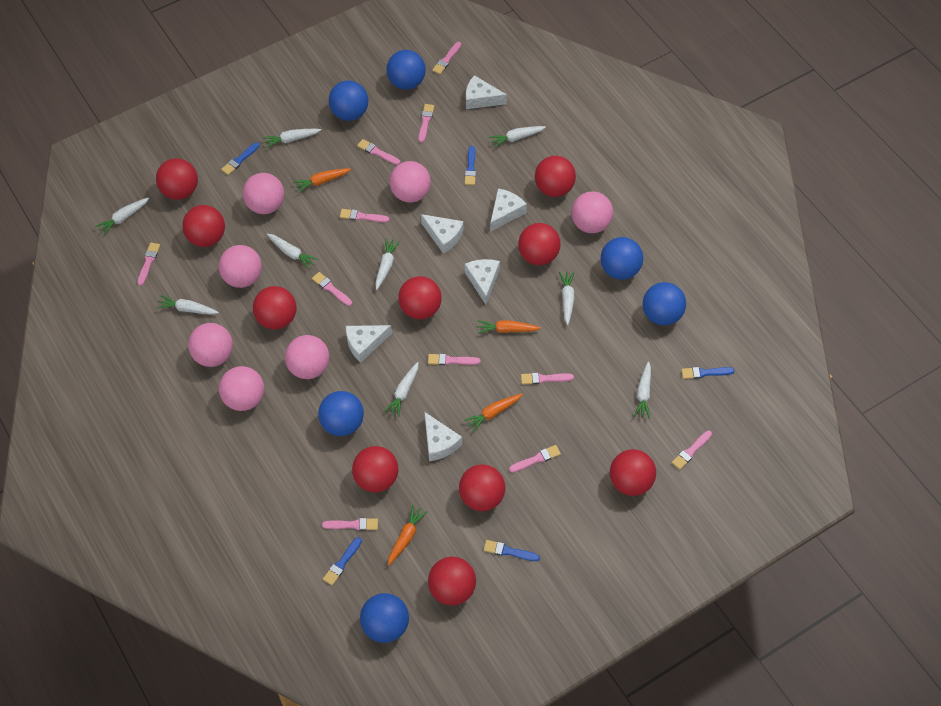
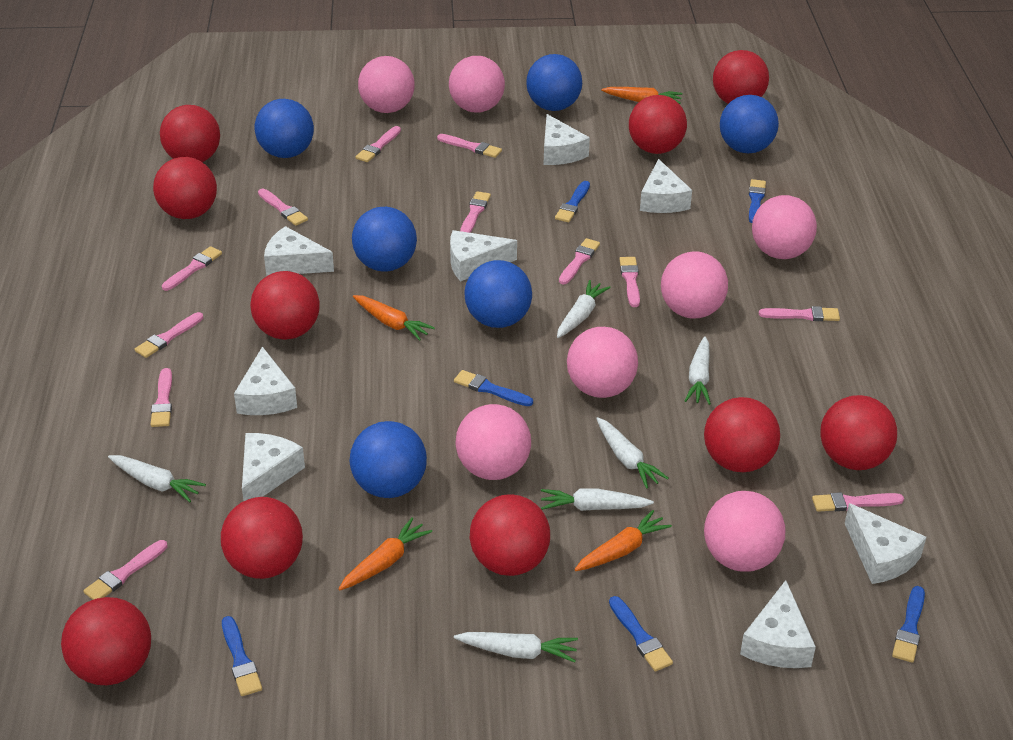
blue brush: [221,142,260,175] [323,537,362,585] [465,146,476,185] [484,540,540,561] [681,367,734,379] = 5 -> [222,616,262,696] [454,370,533,406] [555,181,590,222] [609,596,673,672] [749,179,766,223] [892,586,925,663] = 6
pink brush: [137,243,160,286] [312,272,352,306] [322,518,378,531] [340,209,389,222] [357,139,400,165] [419,104,434,143] [428,354,481,365] [432,42,461,74] [509,445,561,473] [521,372,574,384] [672,430,712,470] = 11 -> [83,540,167,600] [135,312,203,358] [150,368,172,427] [162,246,222,291] [258,189,308,226] [356,126,401,162] [437,134,502,158] [460,191,491,233] [559,238,600,284] [619,257,640,307] [759,306,840,321] [812,492,904,512] = 12
white carrot: [95,197,149,235] [156,295,219,315] [263,129,321,148] [267,234,318,269] [375,238,400,290] [384,362,419,417] [489,126,546,148] [559,272,575,325] [634,361,651,419] = 9 -> [108,455,206,502] [454,632,578,663] [541,488,654,511] [557,280,611,338] [596,417,669,489] [685,336,711,405] = 6
white cheese: [346,325,392,363] [421,214,464,254] [425,412,462,461] [465,259,500,304] [466,75,507,109] [490,188,527,232] = 6 -> [234,346,297,415] [242,433,305,501] [264,226,334,276] [450,230,517,282] [544,114,590,165] [640,159,692,213] [740,580,816,668] [844,503,926,584] = 8

